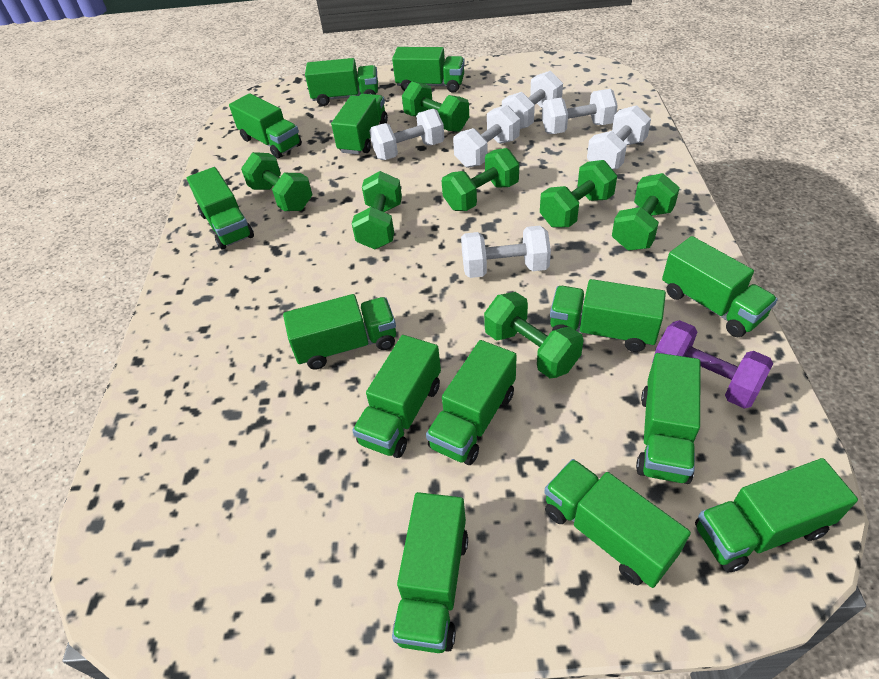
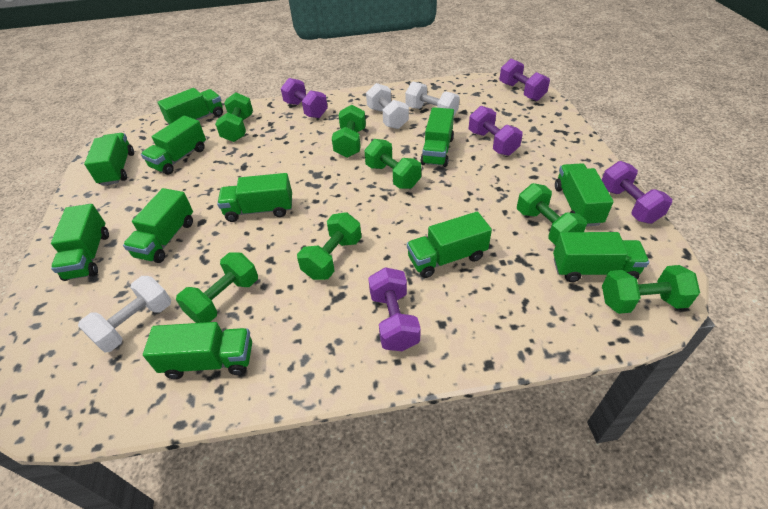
green truck: [187,167,254,250] [229,93,302,159] [283,294,396,370] [305,58,378,106] [331,94,388,155] [352,335,441,458] [392,47,465,93] [392,492,468,653] [426,340,517,465] [544,459,691,588] [550,279,666,352] [636,353,700,484] [662,236,778,337] [695,458,858,573] = 14 -> [51,204,109,281] [84,133,134,186] [123,188,193,263] [141,116,206,175] [143,322,252,379] [158,88,223,125] [217,173,292,222] [407,212,492,278] [420,107,454,167] [553,232,649,282] [555,163,614,227] = 11
purple dumbbell: [652,320,773,409] = 1 -> [281,78,328,118] [368,267,421,351] [469,106,523,156] [499,59,550,101] [602,161,672,224] = 5
white dumbbell: [369,109,444,160] [453,105,520,168] [461,226,551,278] [502,71,563,129] [542,89,618,134] [587,105,651,170] = 6 -> [78,276,171,353] [366,83,409,129] [405,82,460,116] = 3

